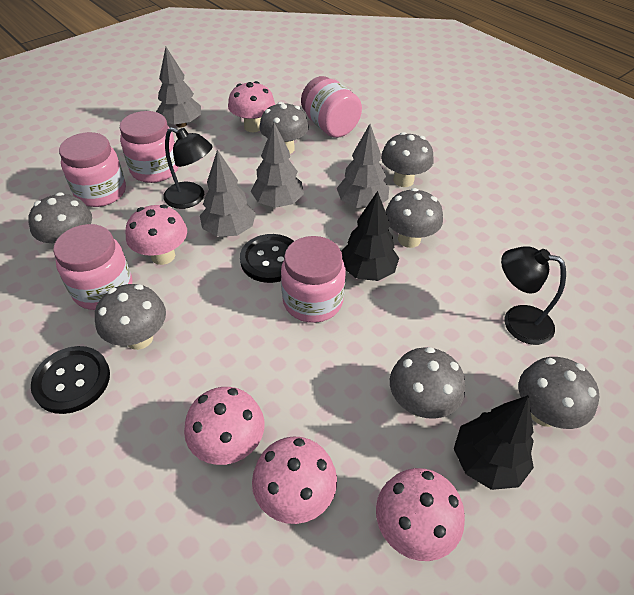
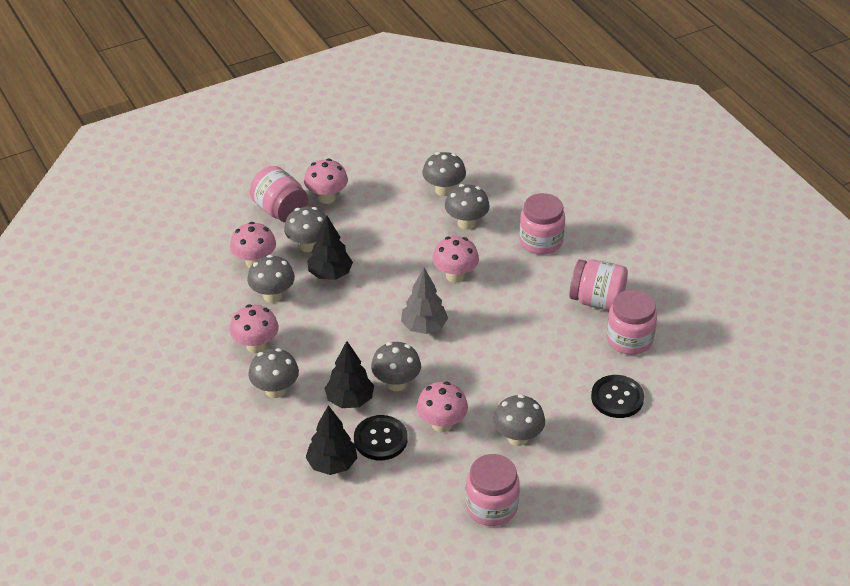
black lamp: [163,127,213,209] [501,246,566,345] = 2 -> none = 0
black tree: [341,191,399,281] [454,395,534,490] = 2 -> [306,405,357,475] [307,215,353,280] [325,341,374,408] = 3
grey tree: [156,47,201,128] [200,149,256,237] [251,123,304,208] [337,124,389,208] = 4 -> [401,268,448,334] = 1

